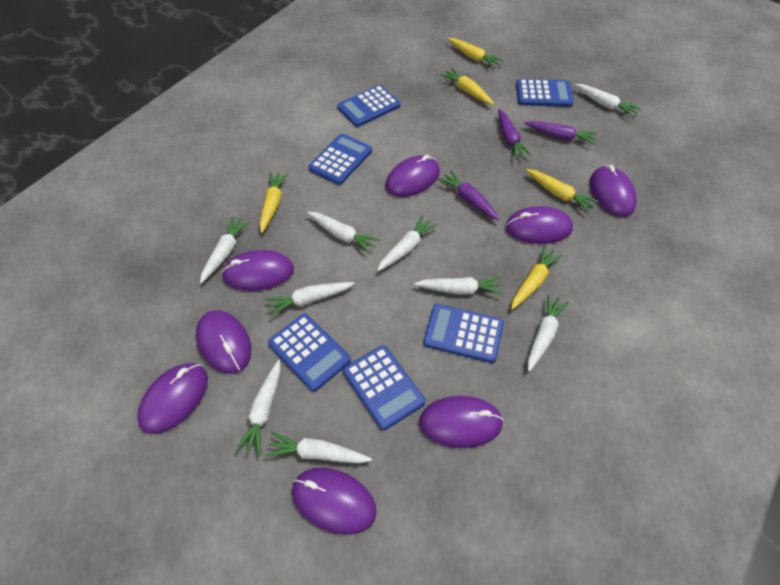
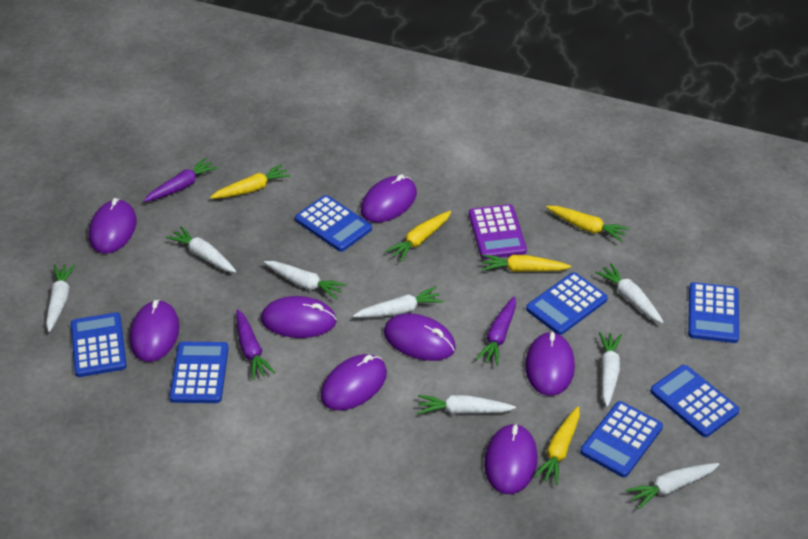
blue calculator: [268,314,351,391] [308,134,372,185] [337,85,401,127] [343,345,425,430] [423,304,504,363] [516,79,574,107] = 6 -> [71,312,127,377] [169,342,229,403] [295,195,372,252] [526,272,608,335] [580,401,663,477] [650,365,740,437] [688,282,739,343] = 7
purple calculator: none = 0 -> [469,204,527,259] = 1
white carrot: [200,217,250,284] [235,360,281,456] [265,282,354,317] [265,432,372,463] [307,212,380,254] [377,215,438,272] [414,276,504,295] [528,294,569,372] [575,84,641,117] = 9 -> [46,264,76,332] [166,226,236,273] [264,261,347,299] [353,286,444,318] [418,395,516,414] [595,263,664,323] [599,332,622,407] [625,463,720,509] = 8

